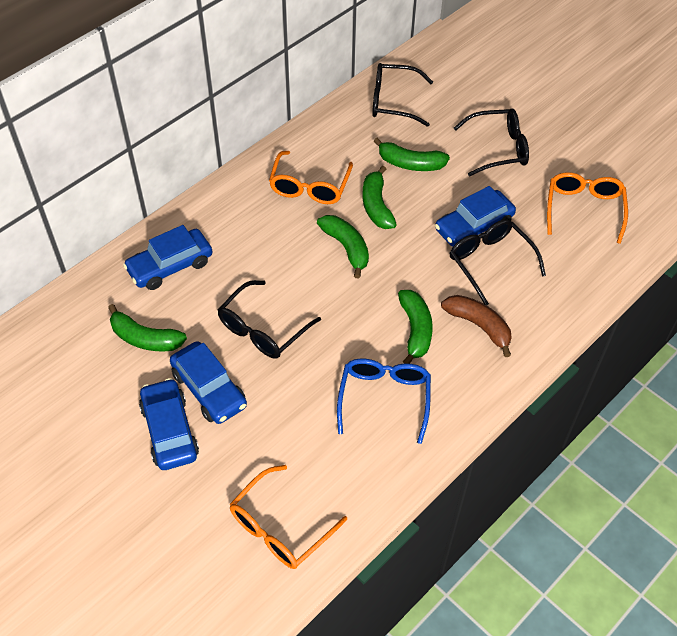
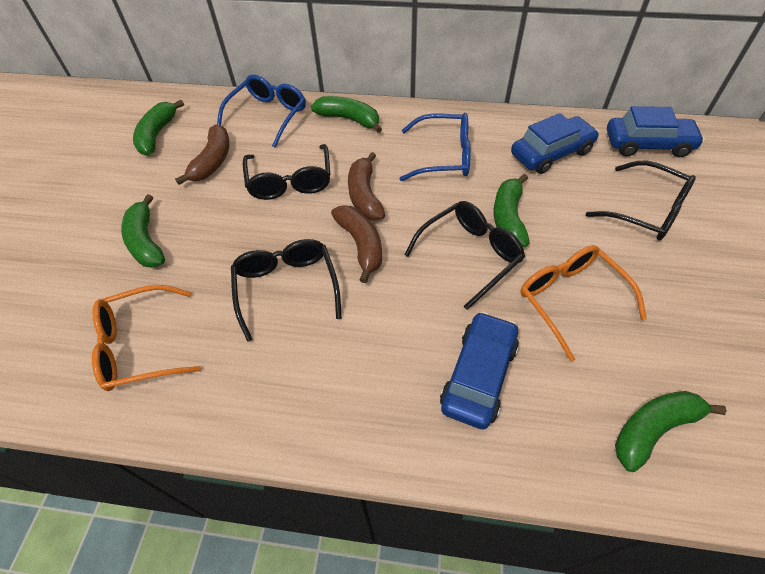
blue car: [123,225,212,290] [139,378,199,470] [170,341,247,424] [435,186,516,247] = 4 -> [440,311,519,430] [511,113,599,174] [607,106,705,158] = 3
blue glasses: [337,358,431,444] = 1 -> [217,74,306,148] [400,113,471,181] = 2
brown banana: [441,295,512,357] = 1 -> [175,124,230,185] [331,205,382,283] [348,152,385,221] = 3
orange glasses: [230,465,347,569] [269,151,353,204] [547,172,628,244] = 3 -> [92,285,201,391] [520,245,647,362] = 2

